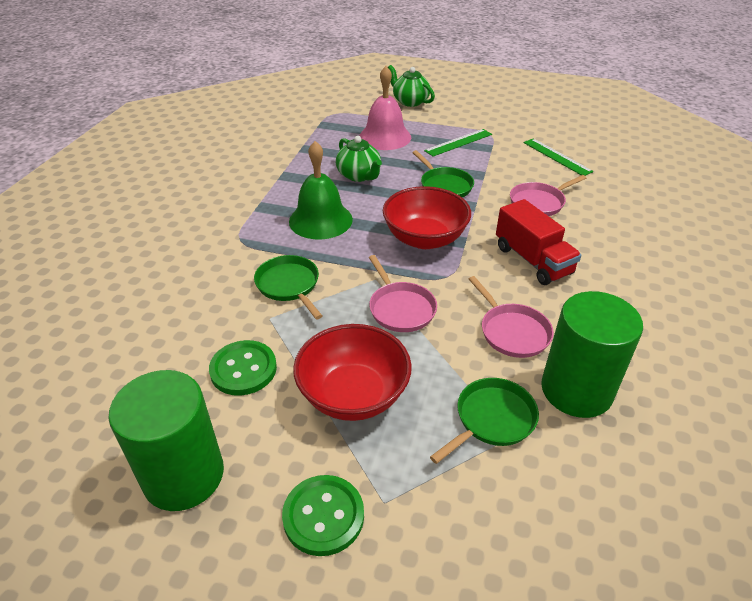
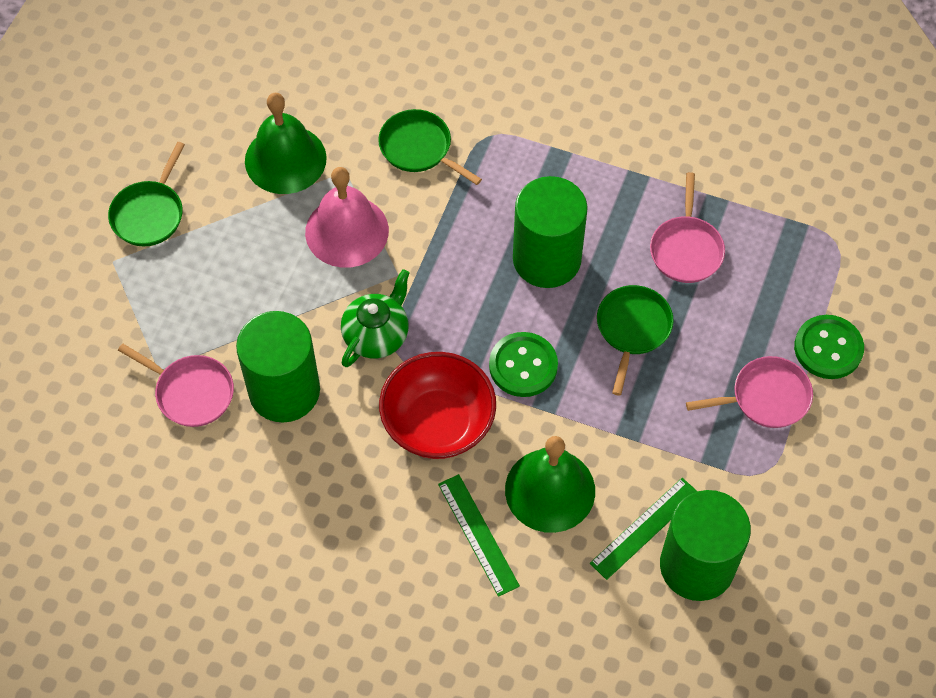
green bell: [289,141,353,239] = 1 -> [245,93,327,194] [505,436,595,533] = 2
green cylinder: [108,370,224,511] [541,291,643,418] = 2 -> [236,311,320,423] [513,176,588,288] [660,490,751,601] = 3
green teapot: [336,136,382,182] [388,65,435,107] = 2 -> [341,269,410,367] = 1
red bowl: [293,324,412,421] [383,186,471,249] = 2 -> [379,352,496,459] = 1
red truck: [496,199,581,285] = 1 -> none = 0

